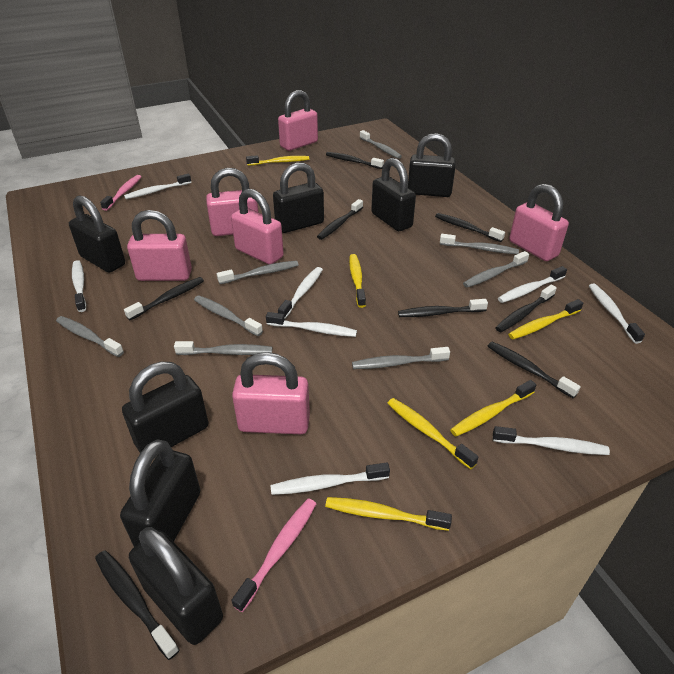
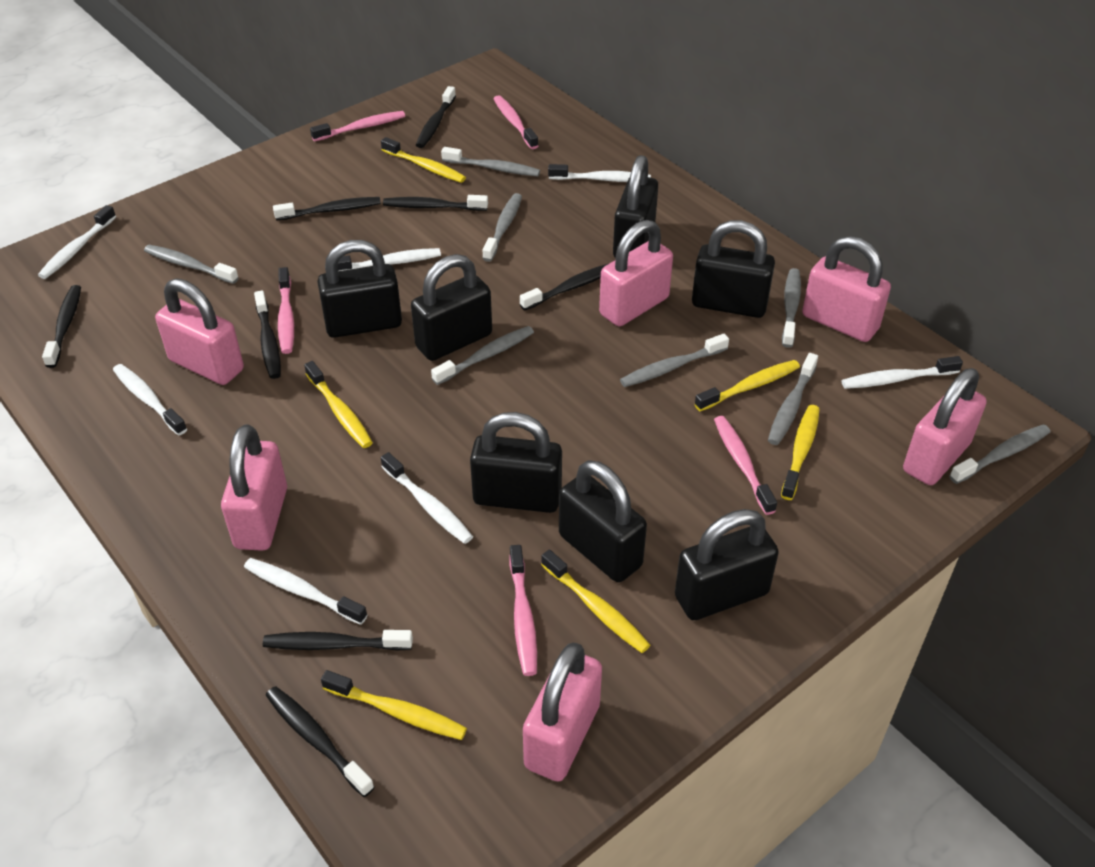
pink toothbrush: [100,175,141,211] [232,498,316,612] = 2 -> [278,267,294,354] [310,111,405,141] [493,95,538,149] [509,545,537,676] [714,416,777,515] = 5
white toothbrush: [72,260,86,312] [124,174,191,199] [266,312,357,337] [271,463,390,495] [278,267,323,318] [493,426,610,455] [498,266,567,303] [589,283,645,344] = 8 -> [38,205,116,279] [113,364,187,435] [244,558,367,625] [337,248,441,271] [381,452,473,544] [548,164,651,182] [842,356,963,389] = 7

